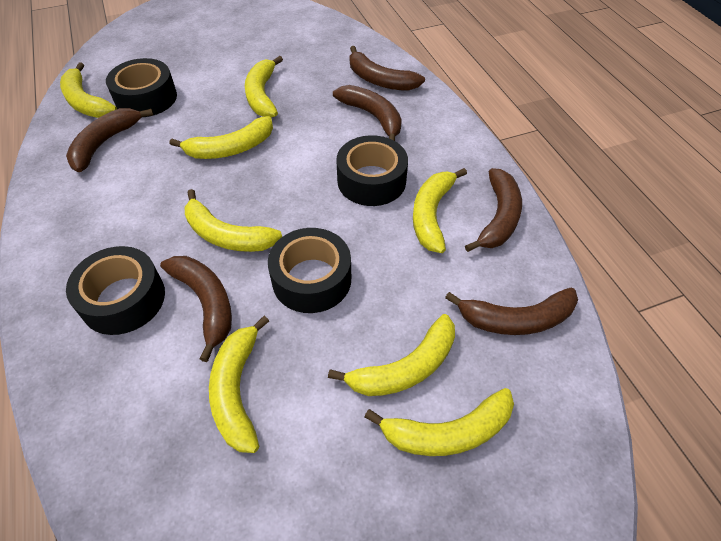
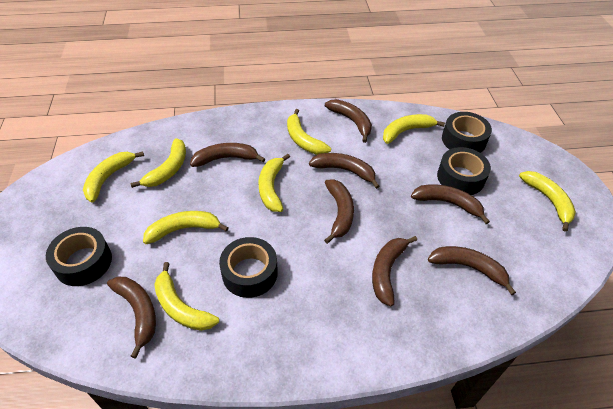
brown banana: [66,108,153,172] [160,256,232,362] [333,85,402,141] [350,46,425,91] [445,287,578,335] [465,168,522,252] = 6 -> [107,277,156,359] [190,143,265,167] [309,153,380,189] [324,180,354,244] [325,99,372,143] [372,236,417,307] [411,184,490,224] [428,246,516,295] = 8

